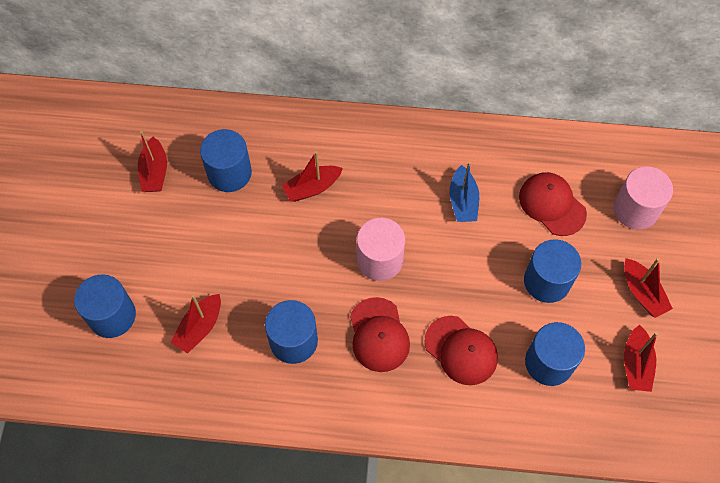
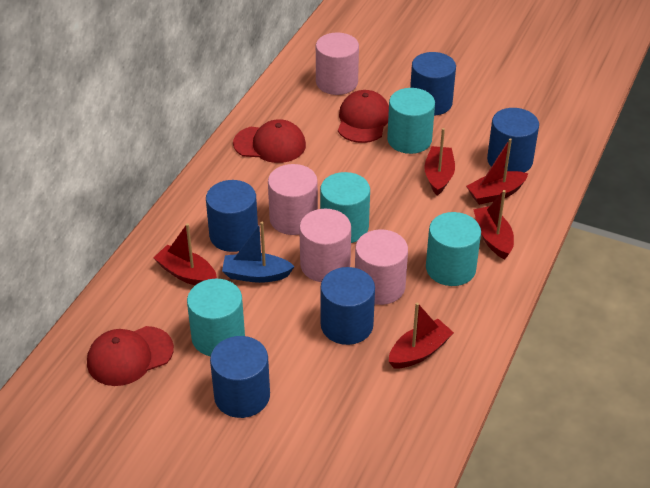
pink cylinder: [357,218,405,281] [613,166,673,230] = 2 -> [268,164,318,235] [299,209,351,282] [316,33,359,95] [355,229,408,305] = 4
turquoise cylinder: none = 0 -> [187,279,245,356] [320,172,370,243] [387,88,435,154] [426,212,481,286] = 4

